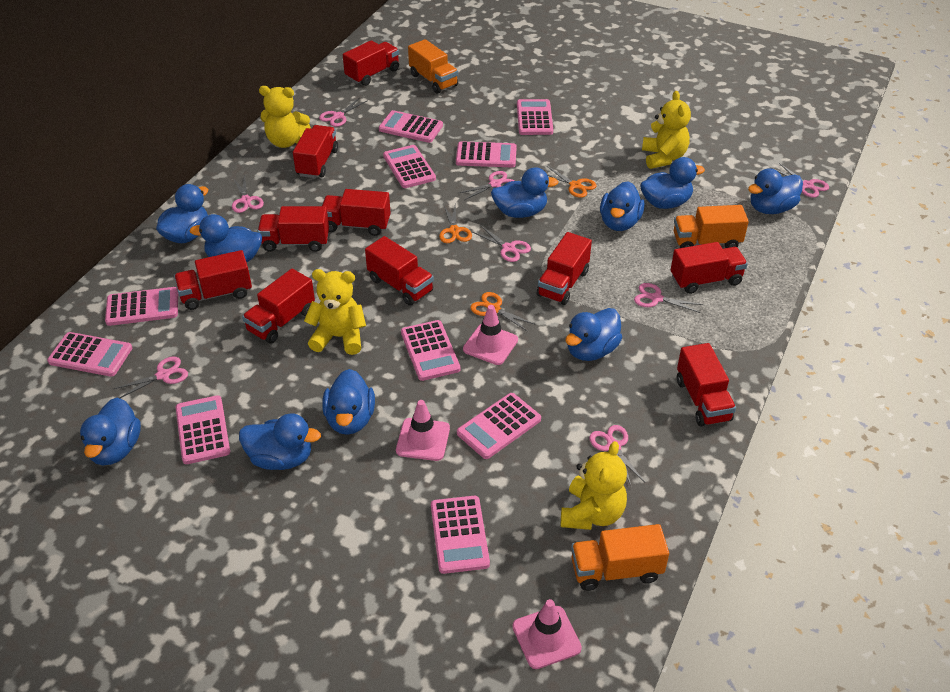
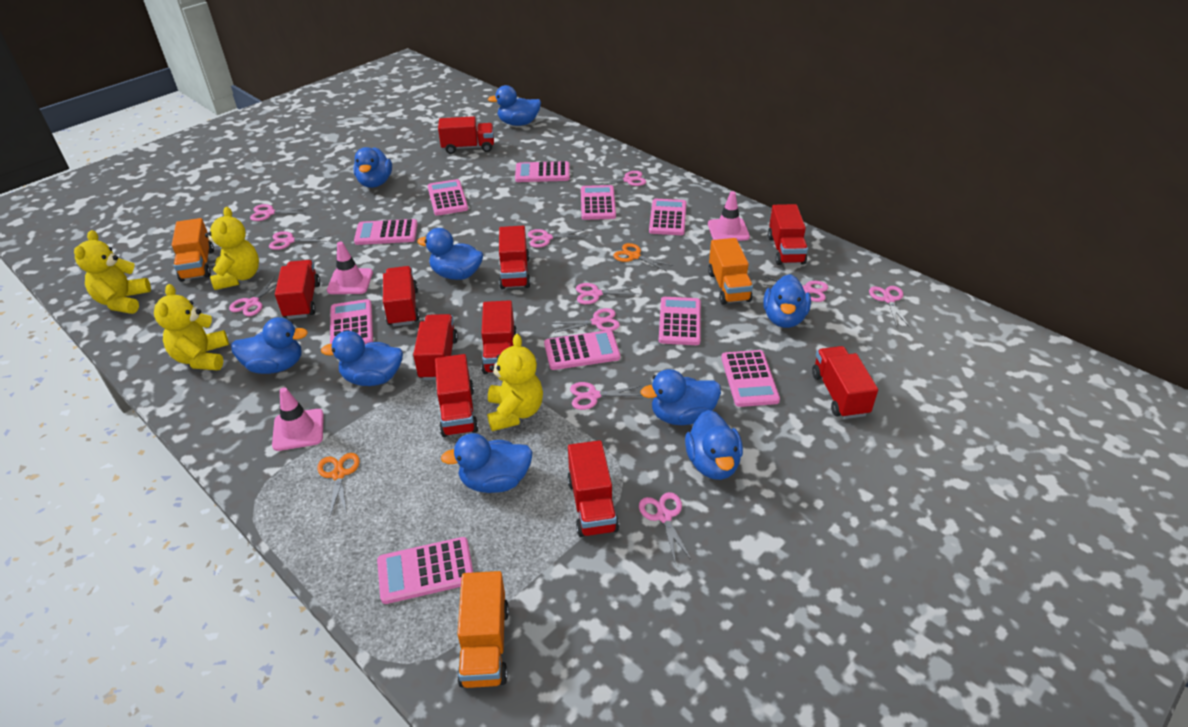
blue duck: [80,397,141,465] [156,184,208,243] [190,214,262,262] [239,414,321,470] [322,369,375,435] [491,167,559,218] [565,308,622,361] [600,181,645,231] [640,157,705,209] [748,168,803,214] = 10 -> [231,317,308,374] [321,331,403,386] [353,147,392,188] [417,228,483,280] [441,433,533,493] [488,85,541,126] [641,369,721,425] [685,410,743,480] [763,274,811,328] = 9
orange scissors: [439,204,472,243] [470,292,536,332] [547,166,597,198] = 3 -> [317,453,360,518] [613,243,673,271] = 2
pink scissors: [114,356,188,398] [232,175,264,213] [319,97,368,127] [459,171,514,200] [473,226,531,262] [589,425,645,487] [634,283,703,313] [771,163,829,198] = 8 -> [229,277,277,316] [250,204,309,221] [269,231,330,250] [528,229,587,248] [552,308,620,333] [570,382,643,410] [576,283,638,304] [595,171,646,186] [639,492,692,562] [763,277,828,302] [869,286,910,327] = 11

